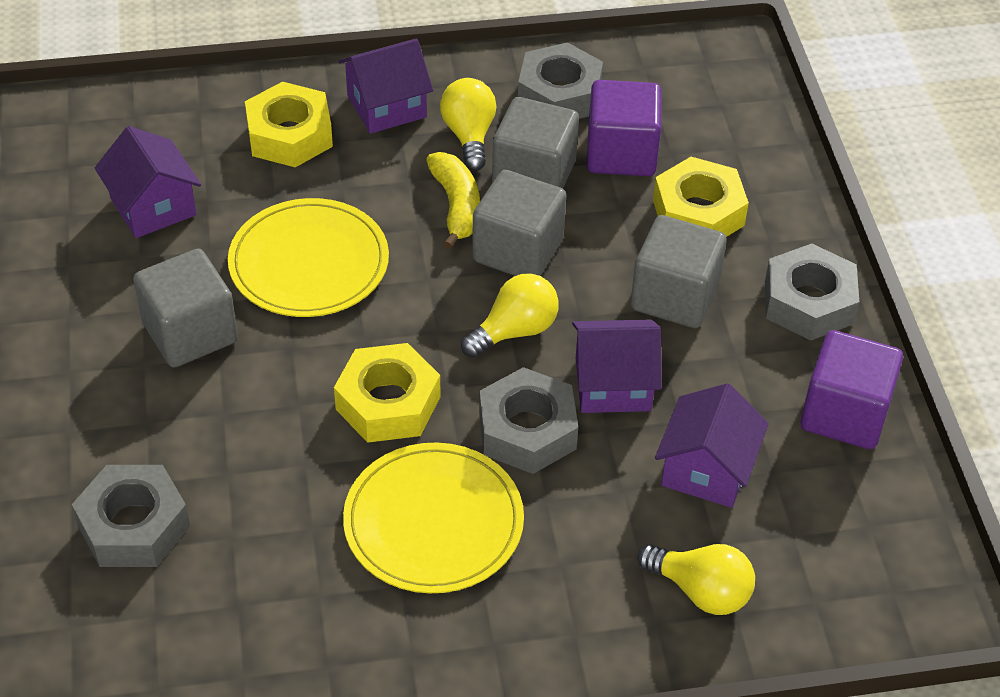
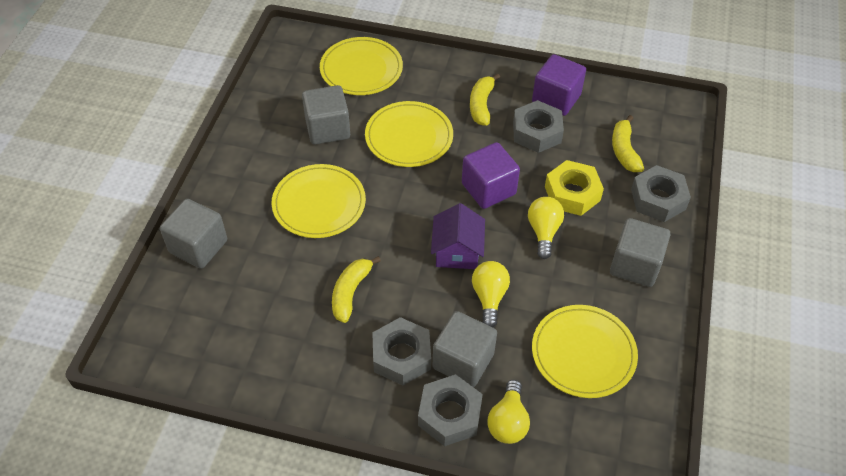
purple house: [95,126,201,238] [339,38,433,134] [572,320,662,413] [655,383,769,508] = 4 -> [431,203,485,269] = 1
yellow banana: [426,152,480,249] = 1 -> [332,256,381,323] [470,73,500,125] [612,115,644,172] = 3
yellow nut: [245,82,333,167] [334,343,440,443] [653,157,749,237] = 3 -> [545,160,604,216] = 1
yellow plate: [228,198,389,317] [343,443,524,593] = 2 -> [272,164,366,238] [320,37,403,95] [365,101,453,167] [532,305,638,398] = 4

